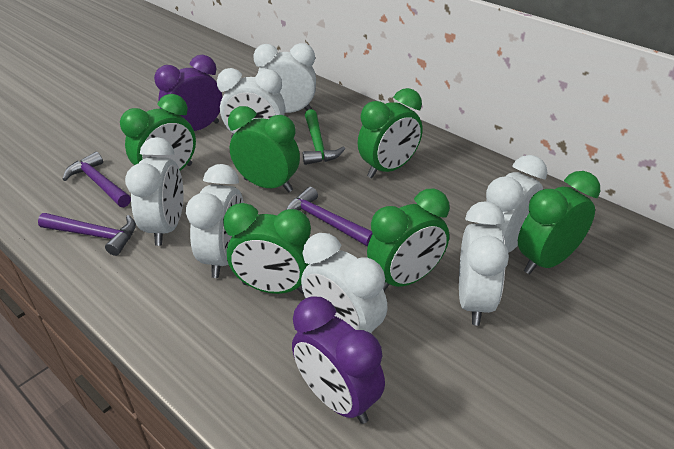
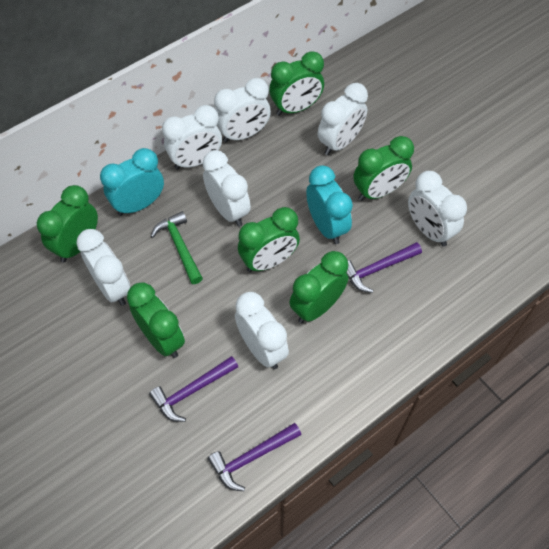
purple clock: [154,55,222,131] [292,296,385,424] = 2 -> none = 0
turquoise clock: none = 0 -> [100,148,164,216] [306,165,353,244] = 2

